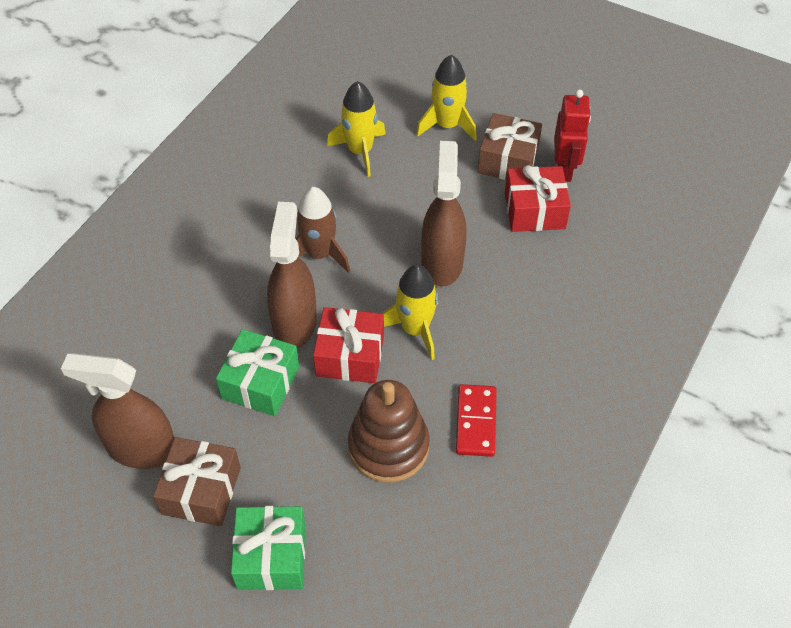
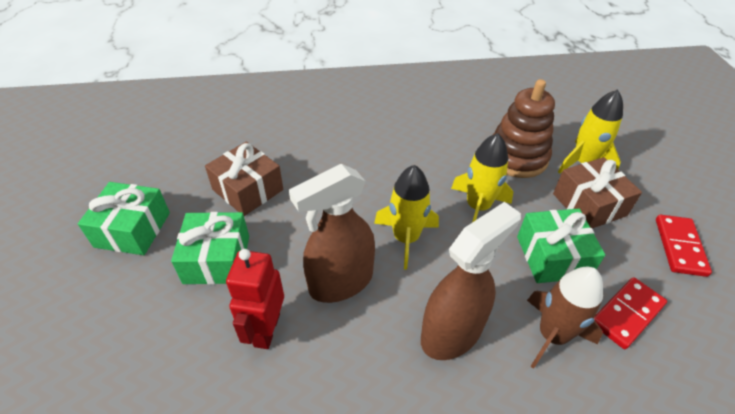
brown spray bottle: [61,353,174,469] [267,202,317,348] [421,141,467,287] = 3 -> [289,164,375,303] [421,202,521,360] = 2
green gift: [216,329,299,416] [231,506,305,590] = 2 -> [78,182,170,255] [171,212,249,285] [517,209,605,283] = 3
red domino: [456,384,497,457] = 1 -> [594,277,667,349] [656,215,712,277] = 2
red gift: [313,307,384,383] [505,165,571,232] = 2 -> none = 0

